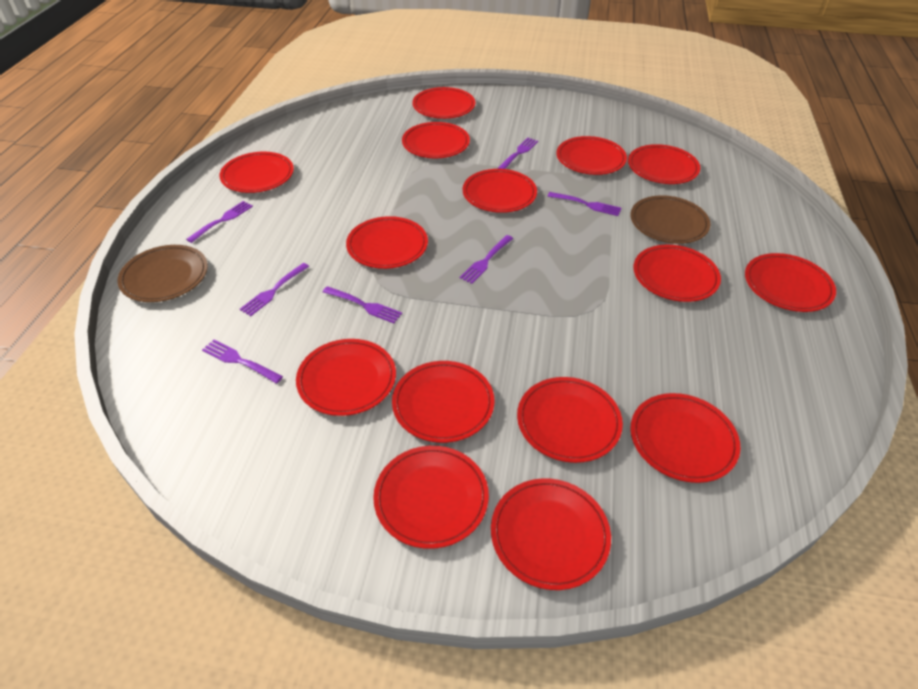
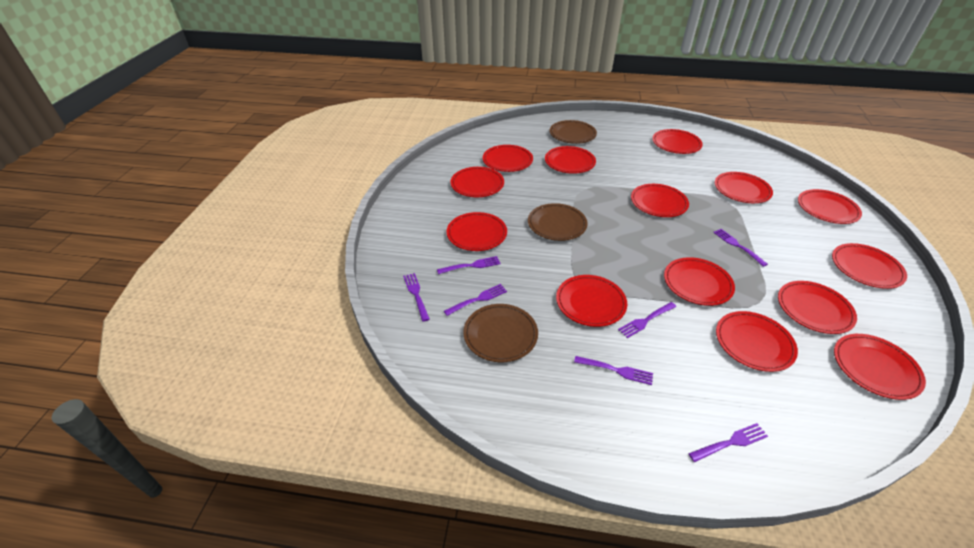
brown plate: [117,245,208,302] [630,195,711,244] = 2 -> [463,304,538,362] [528,203,588,241] [550,120,597,144] = 3
red plate: [219,152,294,193] [296,339,396,416] [346,216,428,269] [373,446,489,549] [392,361,495,443] [402,122,470,158] [412,87,475,119] [463,169,537,213] [491,478,611,590] [517,377,623,463] [557,136,627,175] [628,144,700,184] [630,393,740,483] [634,245,721,302] [745,253,836,312] = 15 -> [446,212,507,251] [450,167,504,197] [483,145,533,172] [545,146,596,174] [556,275,627,327] [631,184,689,217] [652,129,703,154] [664,257,735,306] [715,172,773,203] [716,311,798,372] [778,281,857,334] [798,189,862,224] [832,243,907,289] [834,334,926,400] = 14

